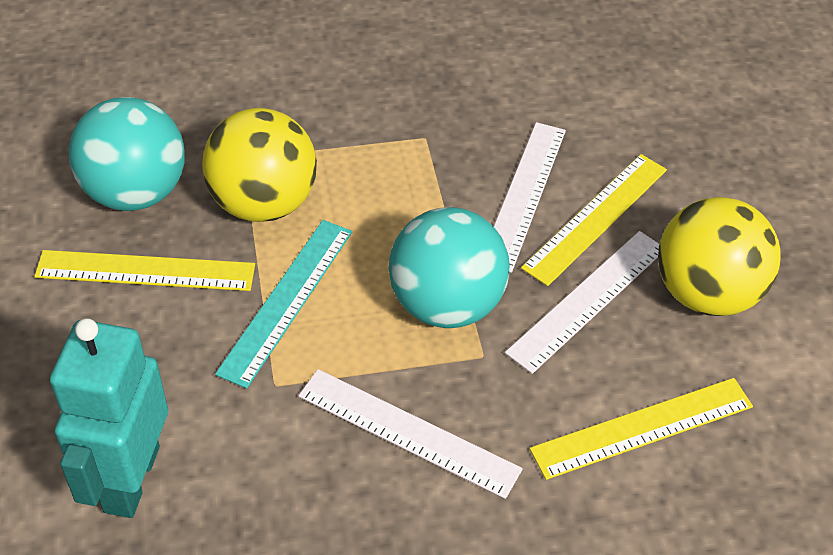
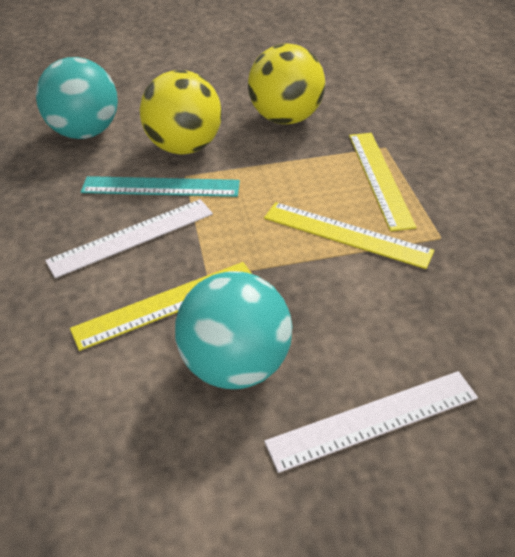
turquoise robot: [50,318,168,518] = 1 -> none = 0
white ruler: [299,369,523,499] [494,122,566,273] [505,231,659,374] = 3 -> [45,199,213,278] [264,371,478,473] = 2

